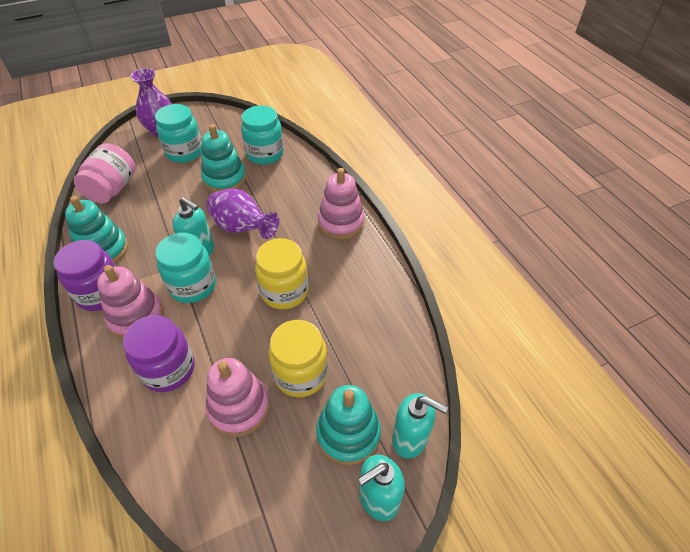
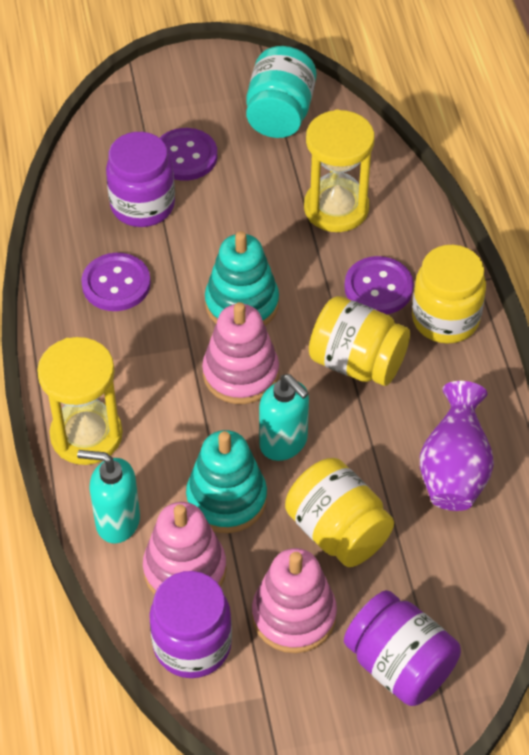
pink jar: [73,143,136,203] = 1 -> none = 0
purple button: none = 0 -> [81,253,151,311] [160,128,217,181] [344,256,414,314] = 3
purple jar: [54,240,116,311] [123,315,195,392] = 2 -> [106,132,175,227] [149,571,232,678] [344,590,461,706] = 3
purple vase: [130,68,172,137] [206,189,279,239] = 2 -> [420,381,494,511] = 1
turquoise jar: [155,104,202,163] [155,233,216,303] [241,105,284,165] = 3 -> [246,46,316,138] = 1
turquoise soap dispenser: [172,197,214,256] [358,455,405,521] [392,393,448,459] = 3 -> [77,450,140,543] [259,374,309,461] = 2
turquoise stacking toy: [65,196,128,264] [201,124,246,192] [316,385,381,465] = 3 -> [186,430,267,533] [205,231,279,326] = 2
yellow hourglass: none = 0 -> [37,337,123,465] [304,109,375,232] = 2
yellow jar: [255,238,308,309] [269,320,328,397] = 2 -> [285,458,394,567] [309,296,410,386] [412,245,486,344] = 3

